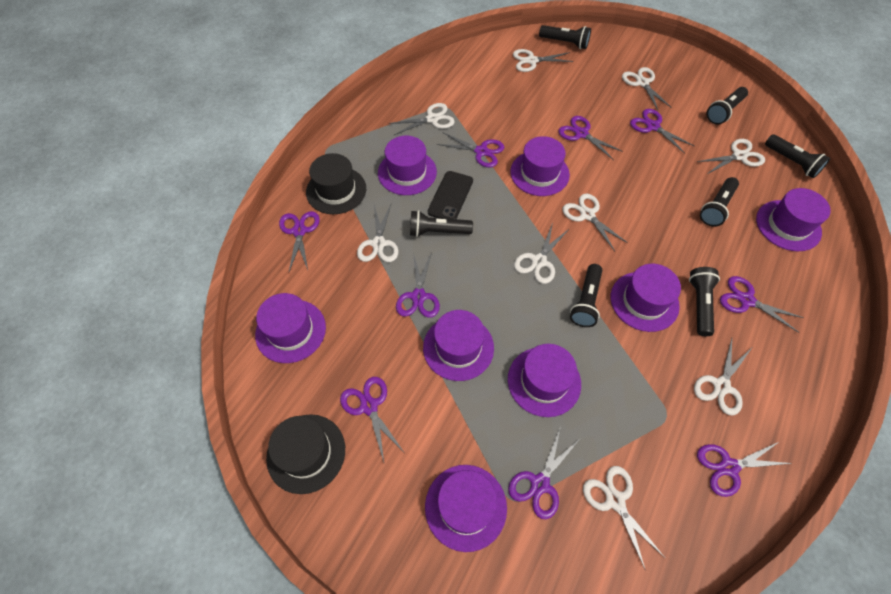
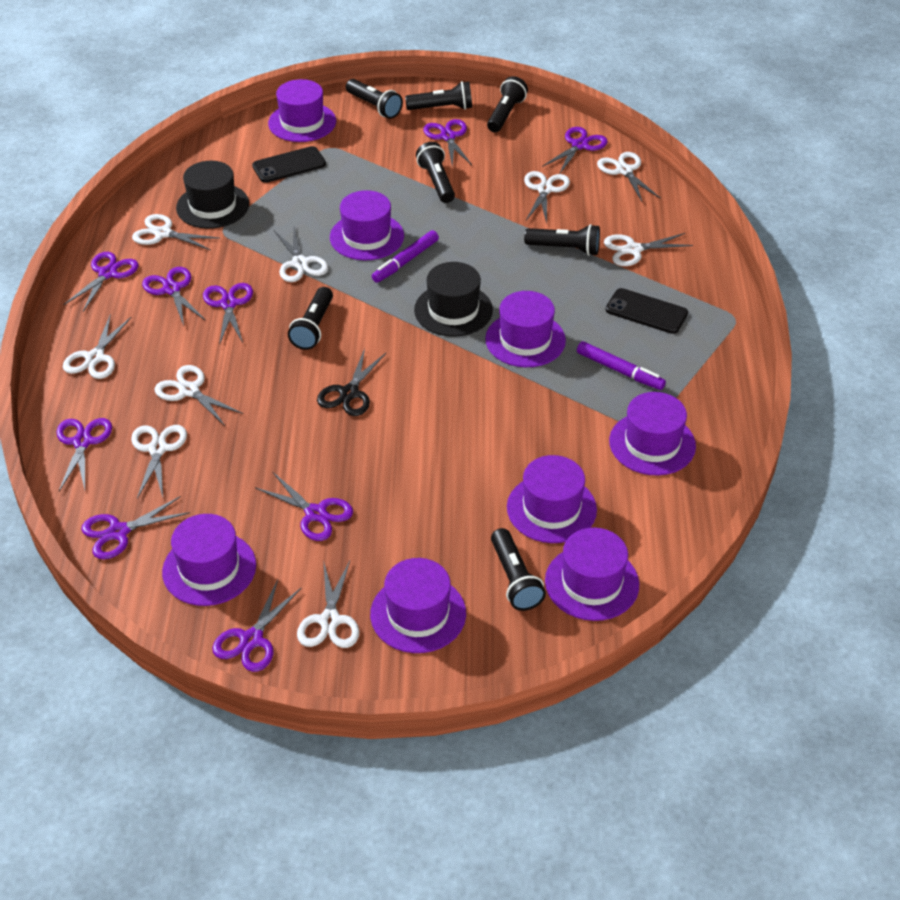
black phone: [428,171,473,219] = 1 -> [252,146,326,183] [605,288,688,334] = 2
black scissors: none = 0 -> [317,348,386,416] = 1
purple marker: none = 0 -> [372,230,439,283] [577,341,666,390] = 2

